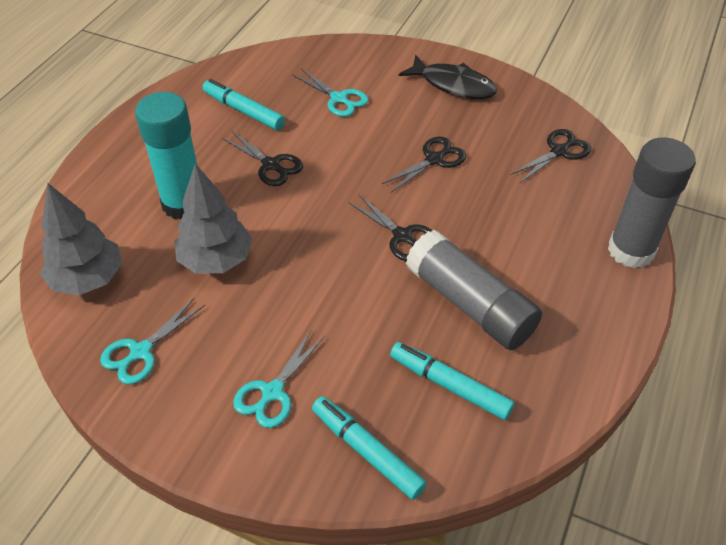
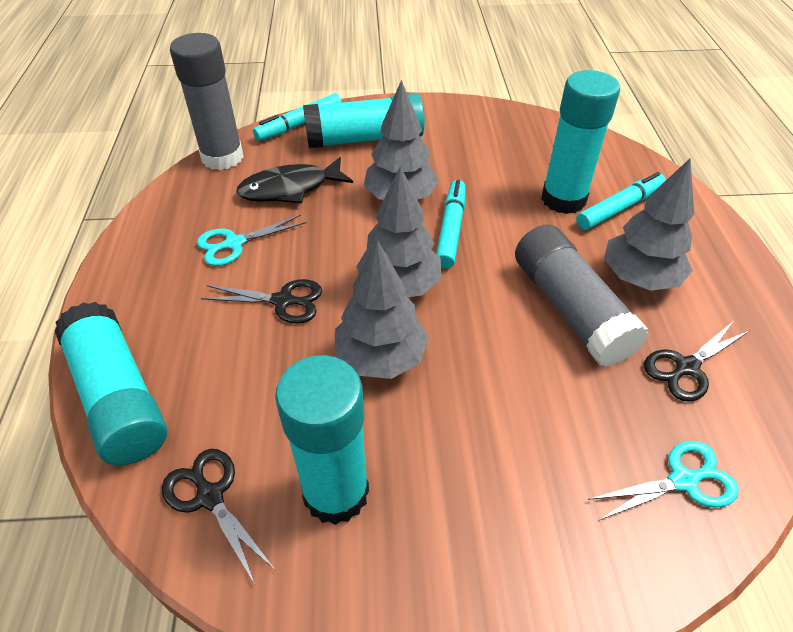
black scissors: [222,131,303,186] [348,195,432,261] [382,137,466,192] [510,129,591,183] = 4 -> [162,449,275,584] [201,279,322,323] [644,322,749,402] = 3
grey tree: [40,183,122,295] [175,163,252,274] = 2 -> [335,240,429,379] [356,166,442,297] [364,80,439,200] [604,159,694,291] = 4
turquoise glue stick: [135,92,197,220] = 1 -> [54,302,167,465] [275,355,369,525] [303,94,425,148] [541,70,620,214] = 4
turquoise scissors: [100,298,205,385] [233,331,325,428] [292,68,369,117] = 3 -> [197,215,307,266] [588,441,739,520] = 2

